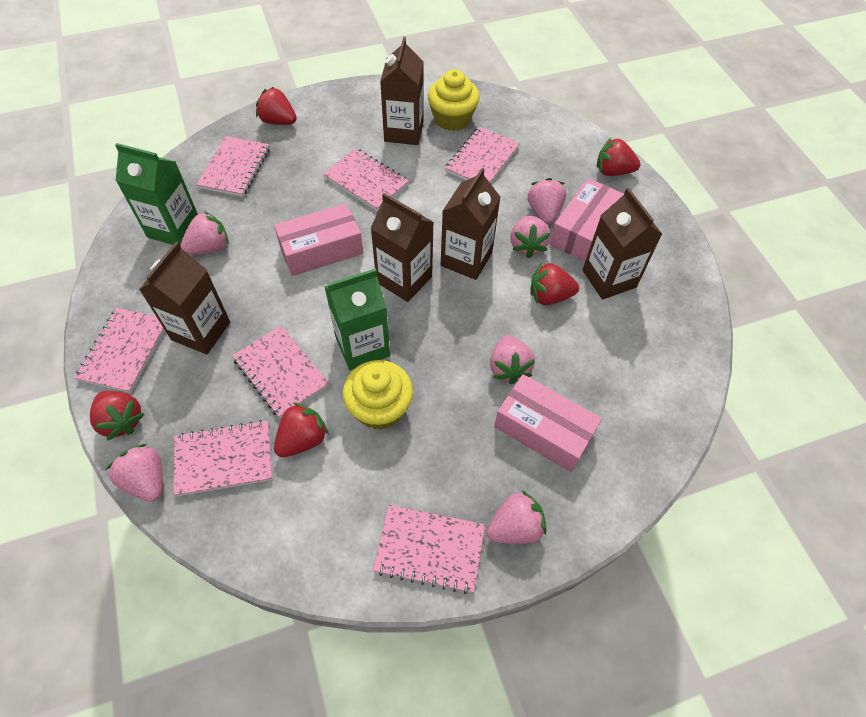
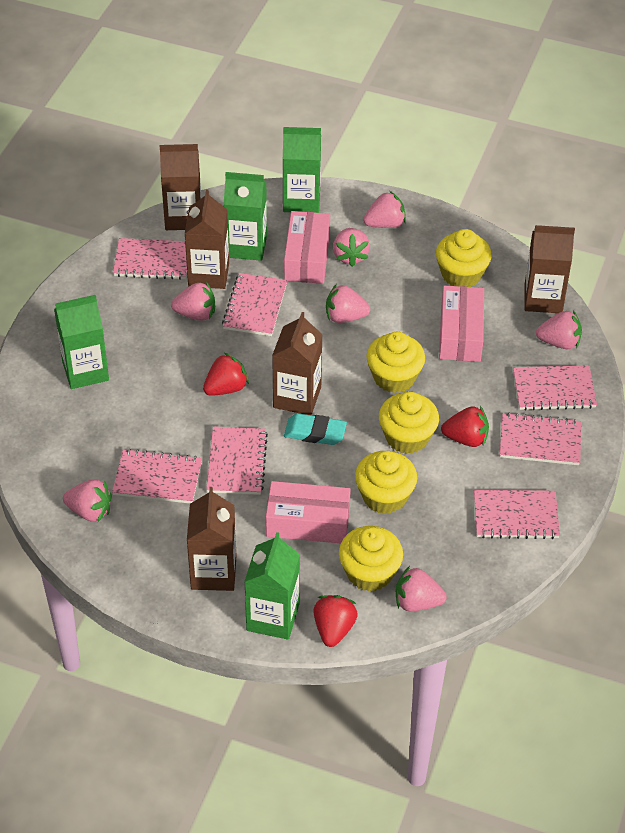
green carton: [115,143,198,246] [324,268,390,370] = 2 -> [54,295,109,389] [224,172,267,261] [244,532,300,640] [283,127,321,213] = 4
pink strawberry: [106,444,163,502] [181,211,229,255] [487,490,546,544] [490,335,535,385] [510,215,551,258] [528,178,566,224] = 6 -> [63,479,112,522] [171,282,215,321] [326,284,370,323] [333,228,370,267] [363,191,406,228] [396,566,447,611] [536,310,582,349] = 7
red strawberry: [90,391,144,441] [256,87,297,125] [274,402,329,457] [530,263,579,305] [597,138,641,176] = 5 -> [203,353,249,396] [313,595,358,647] [441,406,489,447] = 3
turquoise eraser: none = 0 -> [284,413,347,445] = 1
yellow cupcake: [343,360,413,430] [428,69,480,131] = 2 -> [339,526,403,592] [355,451,417,514] [366,332,425,393] [379,392,439,454] [436,229,492,287] = 5

